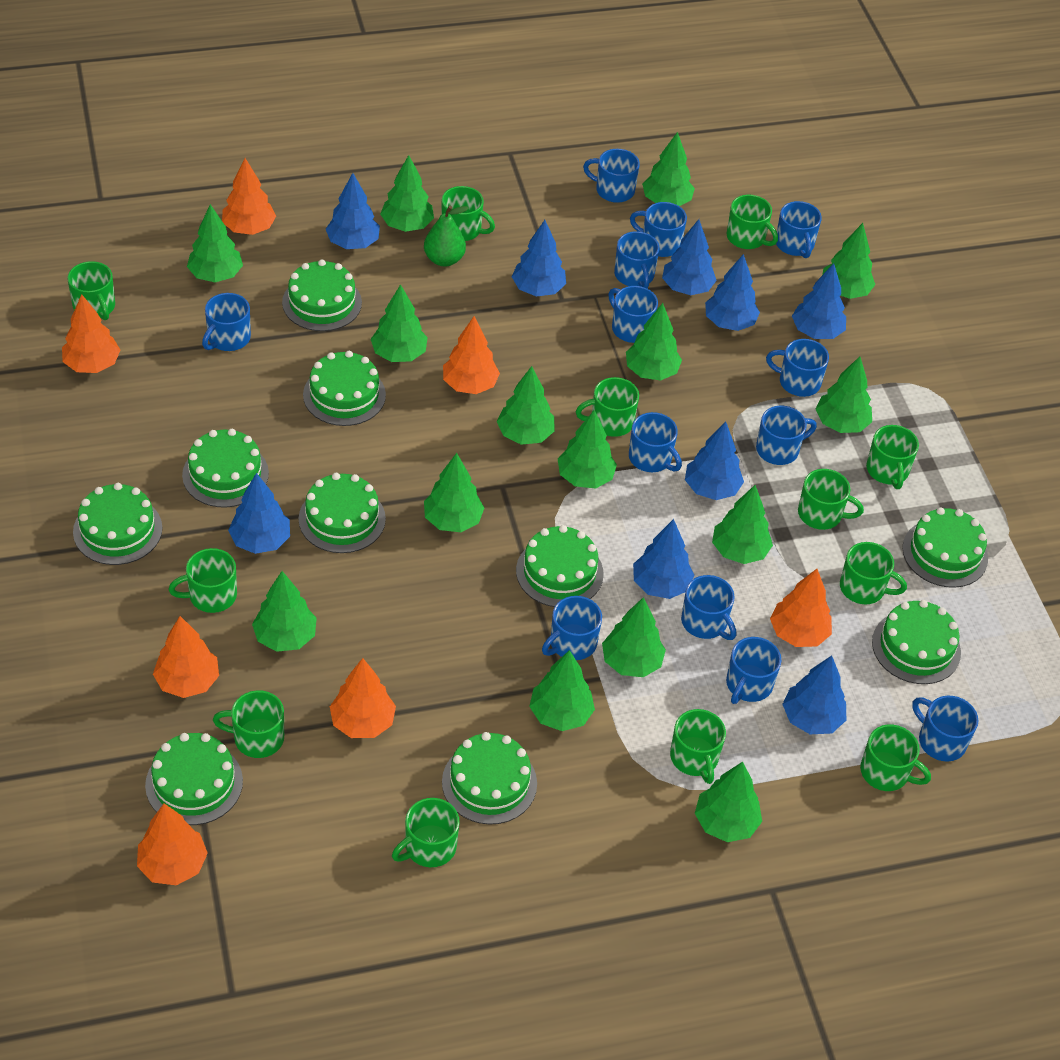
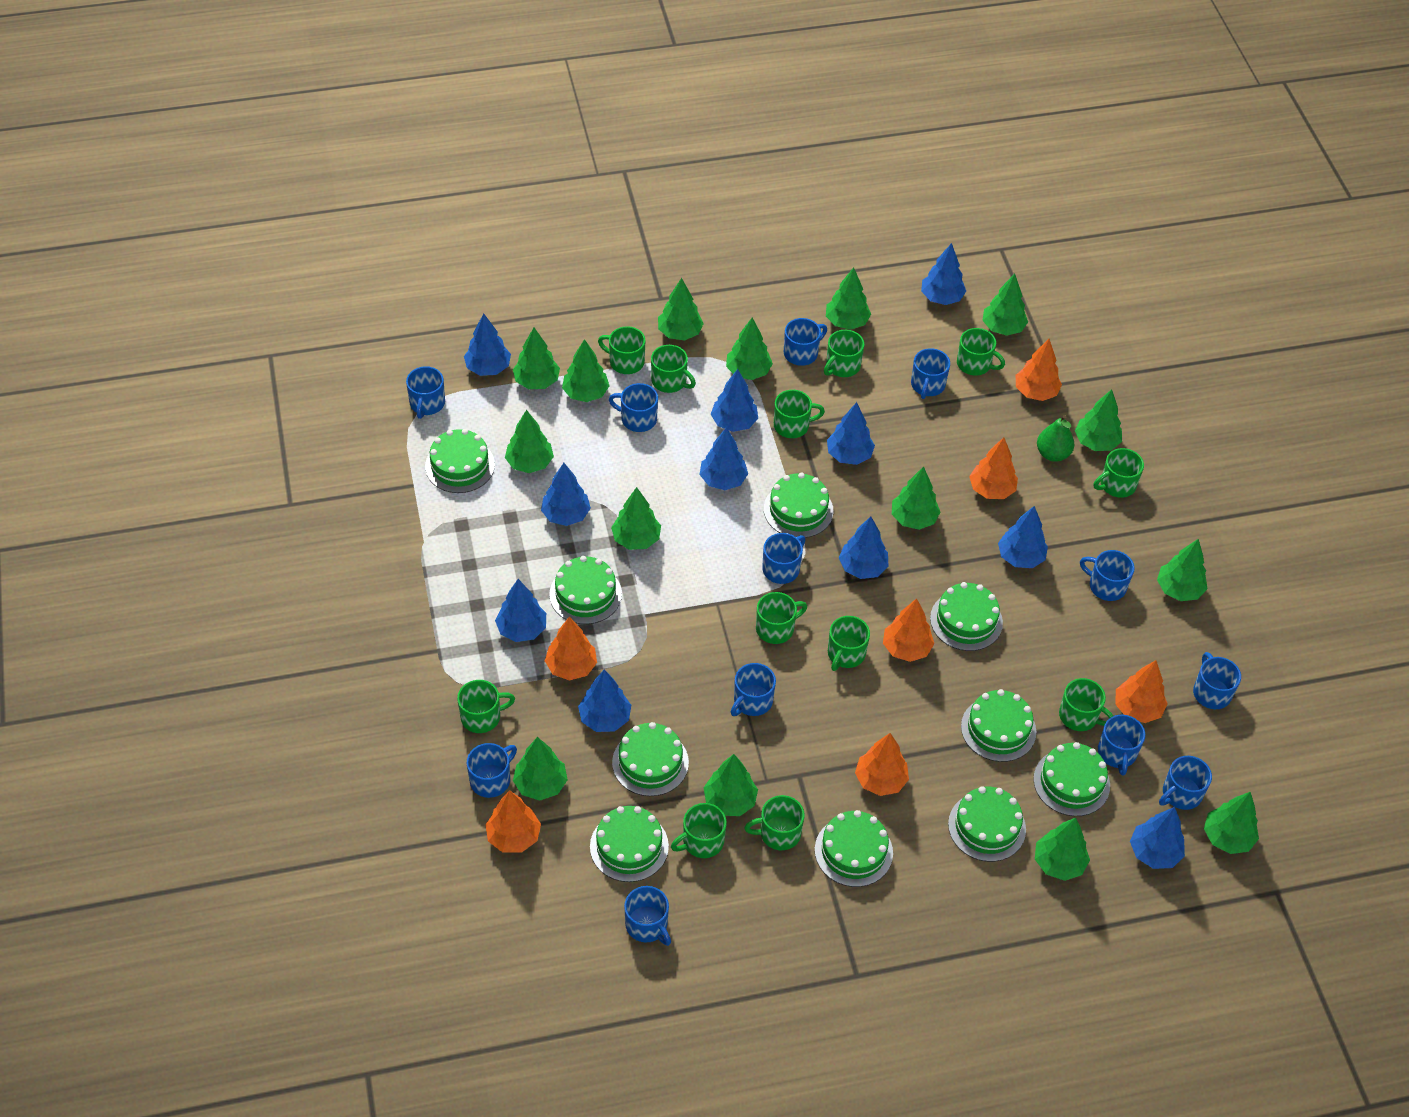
blue mug: [202,293,251,351] [542,596,602,660] [583,149,640,203] [608,286,658,343] [614,231,659,288] [629,412,682,472] [630,202,687,257] [681,575,736,640] [726,637,781,704] [756,406,817,465] [766,339,829,397] [776,201,822,258] [912,695,978,762] = 13 -> [406,366,445,419] [467,743,517,798] [609,383,658,432] [624,886,671,946] [731,663,776,716] [762,533,806,584] [784,318,827,366] [911,348,950,399] [1080,550,1134,601] [1098,715,1145,776] [1159,756,1212,810] [1193,652,1241,709] = 12
blue tree: [228,473,290,554] [326,173,380,249] [512,220,566,296] [633,519,694,599] [662,219,717,295] [685,421,744,500] [705,254,760,331] [782,655,846,734] [792,264,846,339] = 9 -> [464,313,511,376] [495,579,546,642] [541,463,591,526] [578,670,631,732] [700,427,748,490] [711,369,758,432] [827,402,875,465] [839,516,889,579] [921,243,966,305] [998,506,1048,568] [1130,807,1185,869] = 11

